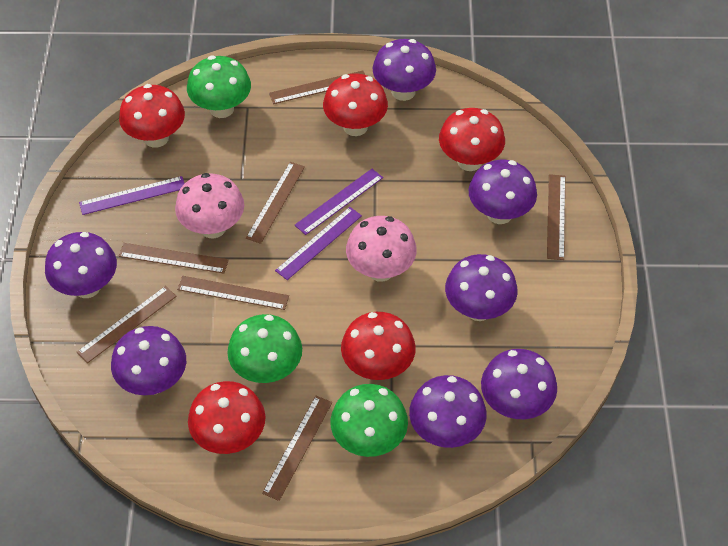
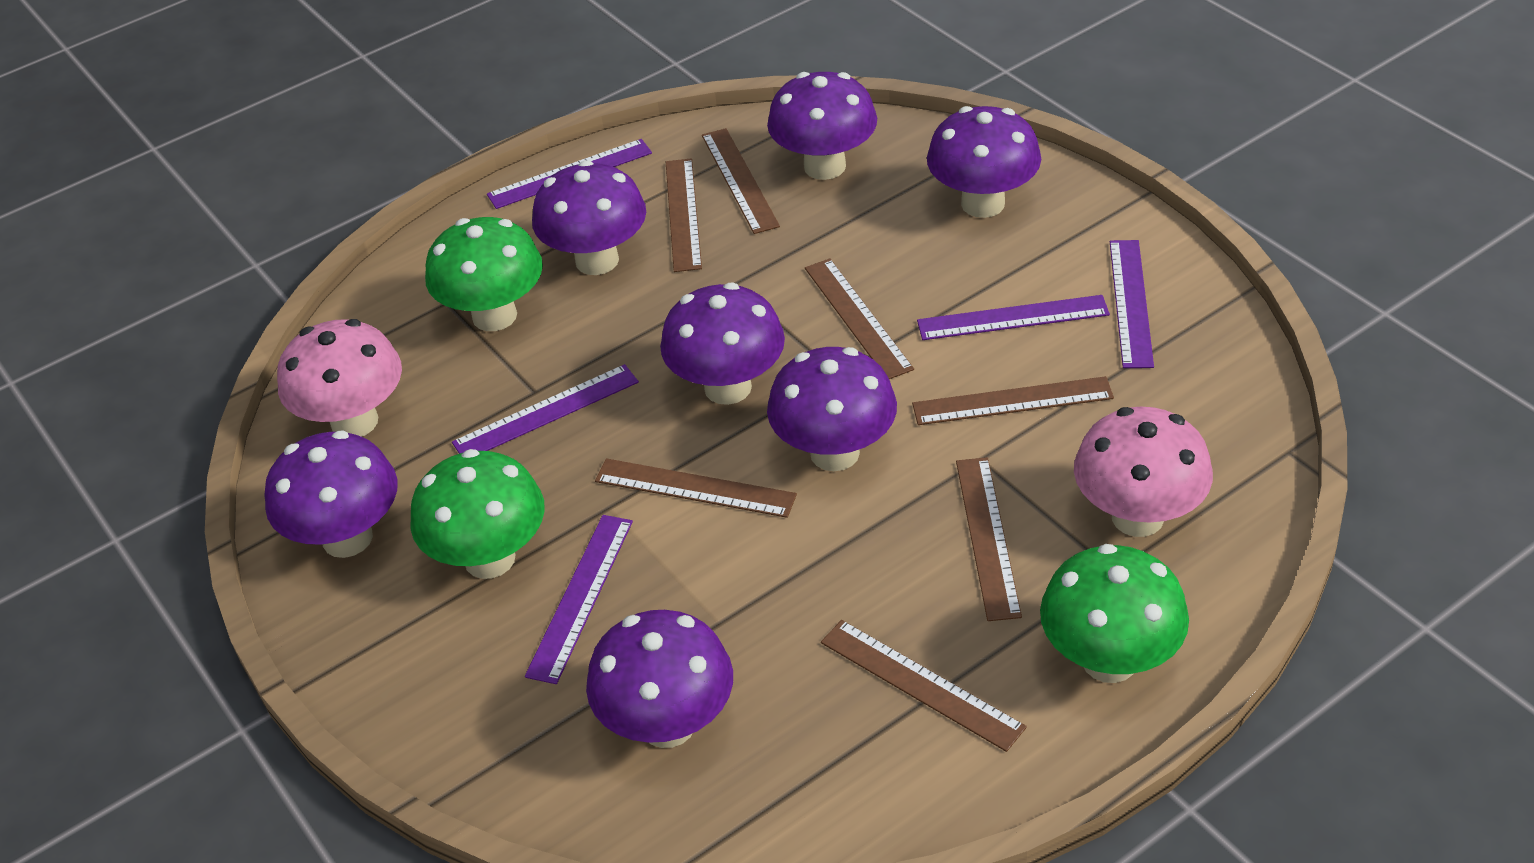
purple ruler: [79,176,185,215] [275,207,362,280] [295,169,383,235] = 3 -> [452,364,639,454] [487,139,652,209] [525,515,633,684] [917,295,1110,340] [1110,240,1154,368] = 5
red mushroom: [119,84,185,148] [188,381,266,454] [323,73,388,136] [341,312,416,380] [439,108,505,171] = 5 -> none = 0

